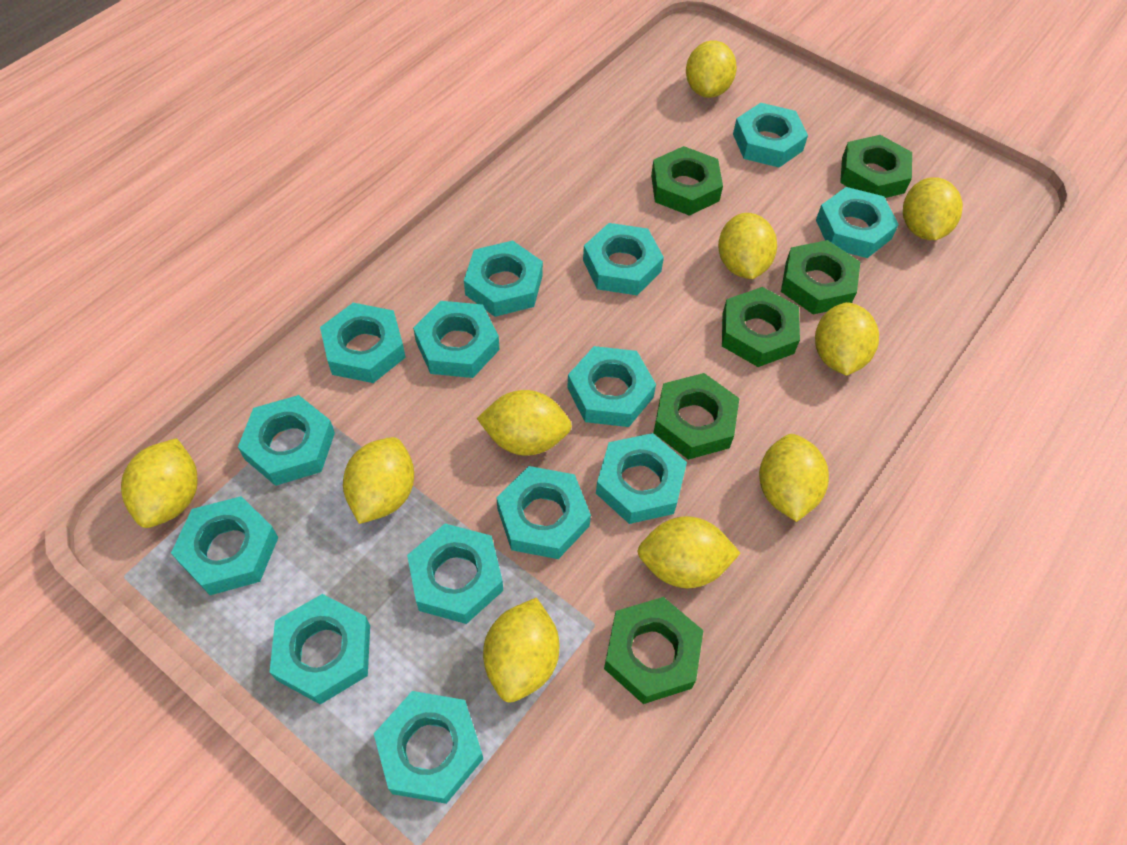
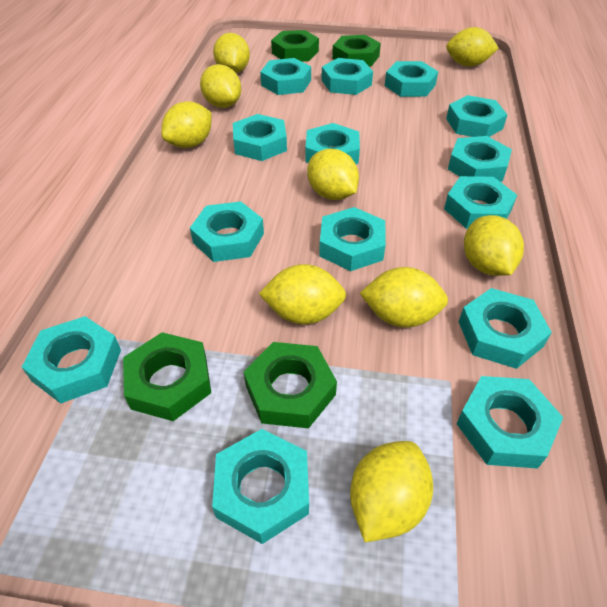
green nut: [604,597,703,704] [651,146,723,216] [653,373,739,460] [722,287,800,367] [781,240,860,314] [840,135,912,198] = 6 -> [123,332,211,421] [244,342,337,428] [271,30,319,62] [332,35,381,67] = 4
yellow lemon: [121,438,198,528] [343,437,414,524] [477,390,572,456] [483,597,560,702] [637,516,740,588] [686,41,737,98] [718,213,777,279] [759,434,829,522] [815,302,879,376] [903,177,963,240] = 10 -> [161,101,212,148] [200,64,241,108] [213,33,250,73] [259,264,346,325] [307,149,359,200] [350,441,433,542] [360,267,448,328] [446,27,499,66] [464,215,524,276] = 9

